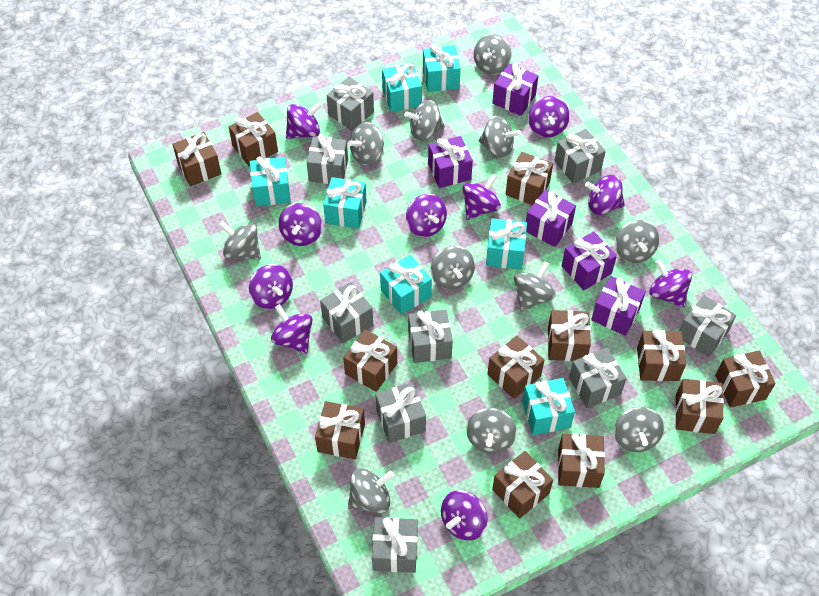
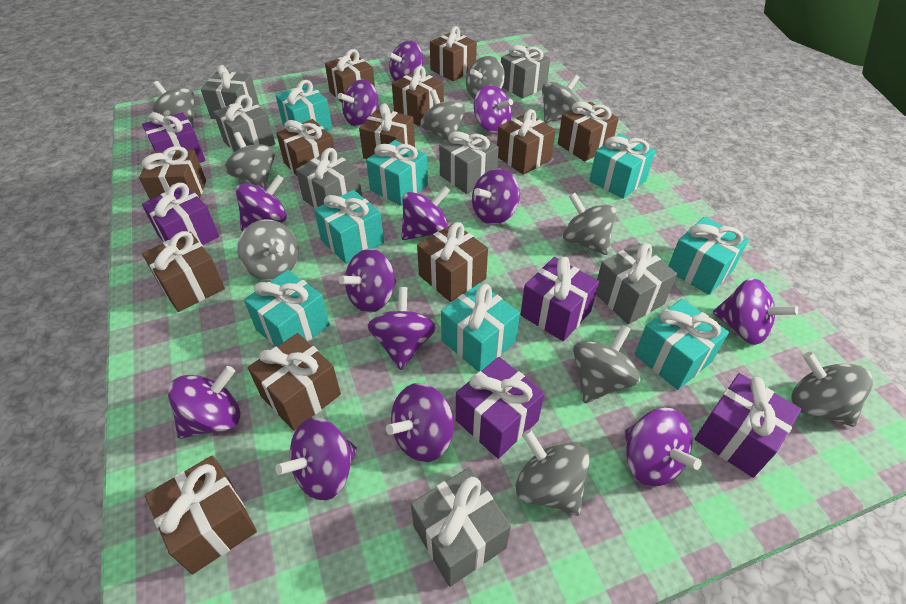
grey gift: [306,134,348,184] [320,282,373,343] [327,77,374,131] [372,517,418,573] [375,382,426,443] [408,309,453,363] [554,129,606,184] [569,348,627,408] [679,295,736,357] = 9 -> [201,65,259,119] [214,95,275,152] [296,148,362,208] [411,467,511,587] [439,129,499,194] [501,45,550,99] [596,243,677,324] = 7
grey spinning top: [219,221,261,260] [348,122,384,165] [348,468,394,513] [404,100,445,141] [431,246,475,290] [466,408,517,454] [474,34,512,75] [479,116,521,158] [514,262,555,312] [614,407,664,452] [615,220,659,263] = 11 -> [152,81,195,128] [225,132,275,189] [237,219,299,281] [420,89,465,141] [466,56,505,99] [516,429,590,516] [542,74,580,123] [563,193,616,255] [573,325,640,403] [791,352,873,427] = 10
purple spinning top: [249,264,293,309] [271,304,312,354] [278,203,322,246] [286,102,322,139] [406,194,447,237] [441,490,488,541] [463,174,501,220] [528,96,570,138] [585,175,625,215] [649,259,692,308] = 10 -> [168,366,240,439] [236,175,287,231] [275,417,357,500] [338,79,380,127] [339,249,396,313] [367,287,436,370] [386,383,454,462] [387,41,423,81] [402,186,450,240] [472,169,520,225] [474,85,513,133] [625,408,702,486] [713,278,798,345] = 13
turquoise gift: [250,157,291,206] [323,177,367,229] [380,255,432,315] [382,63,422,112] [423,44,461,92] [486,218,527,270] [522,378,575,435] = 7 -> [244,270,329,347] [276,80,332,131] [314,190,384,264] [366,140,428,206] [441,283,520,372] [589,134,656,199] [635,299,729,390] [668,217,749,295] = 8

